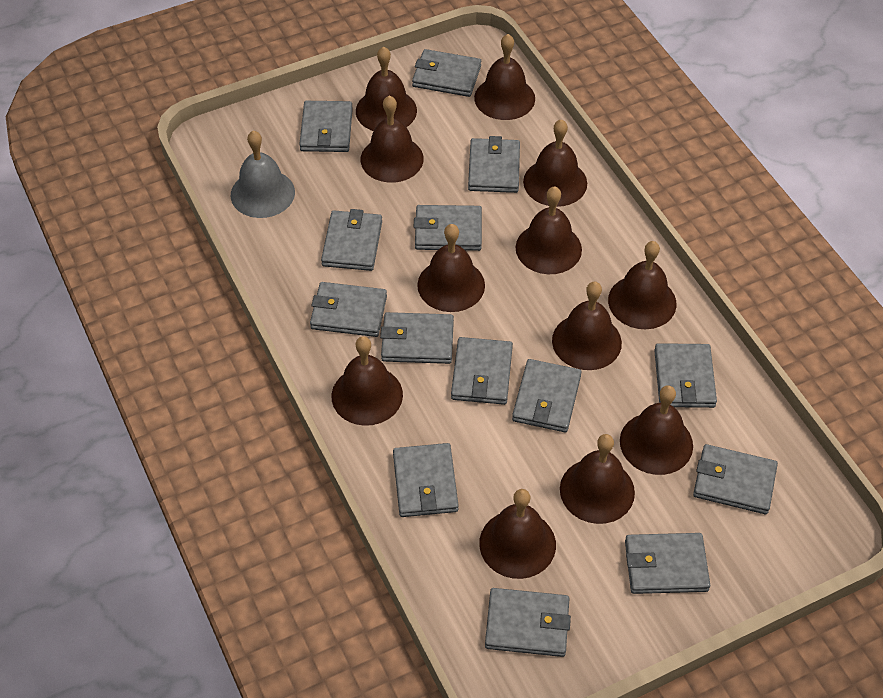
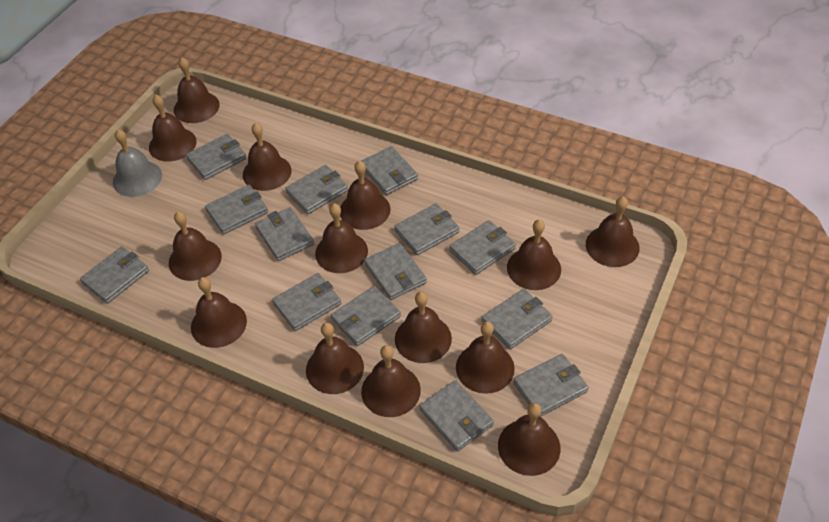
brown bell: [331,336,403,426] [356,46,417,131] [361,95,424,183] [417,224,485,312] [474,34,535,120] [479,489,556,579] [516,186,582,274] [523,119,587,207] [552,281,622,370] [560,434,635,524] [608,241,676,329] [620,385,693,475] = 12 -> [149,95,197,161] [169,211,222,281] [174,57,220,123] [191,277,247,348] [243,123,291,191] [306,323,364,394] [315,204,368,273] [340,161,390,230] [361,345,421,417] [395,292,452,363] [456,321,515,394] [498,403,561,476] [507,220,561,290] [586,197,640,267] = 14

